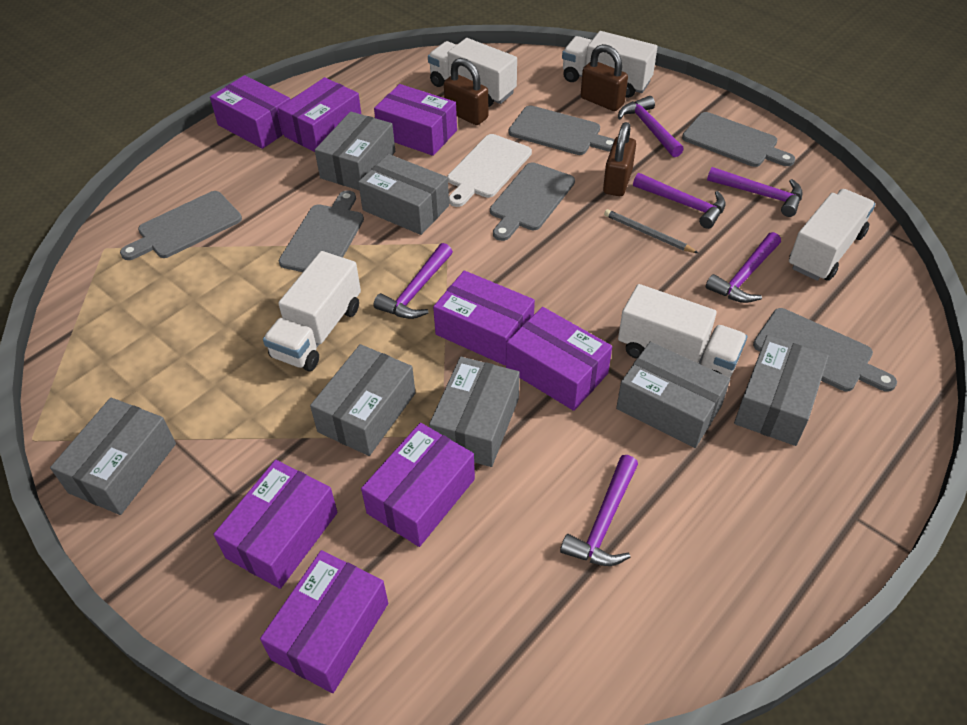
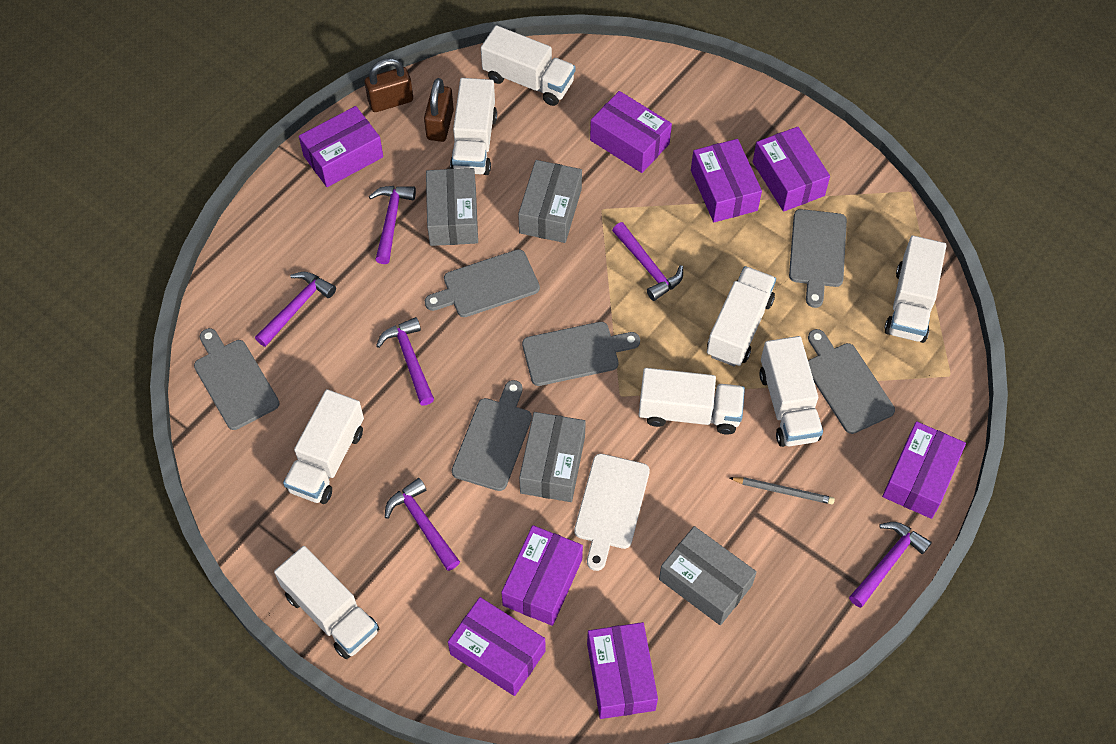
brown padlock: [444,58,488,125] [581,44,628,111] [603,122,636,196] = 3 -> [365,58,413,112] [424,78,454,142] = 2
grey box: [50,398,176,515] [310,344,415,456] [315,111,395,190] [358,154,449,235] [429,357,520,467] [616,342,730,448] [734,335,829,446] = 7 -> [426,168,478,246] [518,160,582,243] [519,412,586,502] [659,526,757,625] = 4
white truck: [263,251,361,371] [428,38,517,107] [562,31,657,98] [618,284,747,378] [789,189,875,281] = 5 -> [274,546,379,659] [283,389,364,504] [450,78,497,175] [481,25,576,106] [639,368,745,435] [707,266,776,367] [759,336,823,447] [884,236,947,343] = 8

